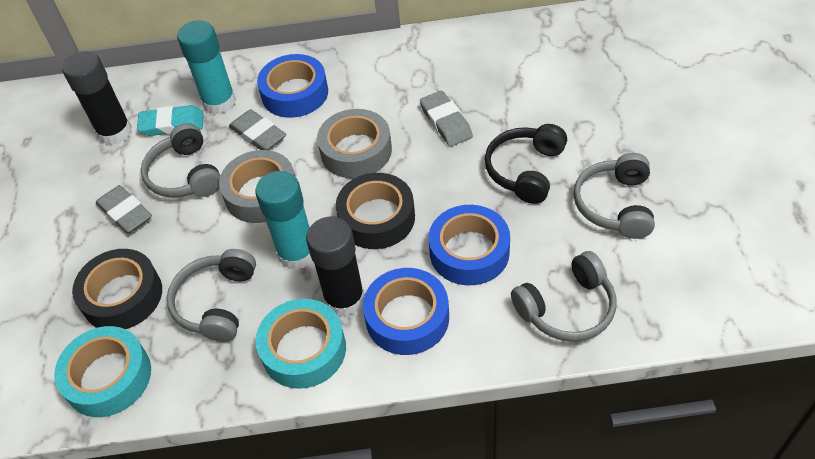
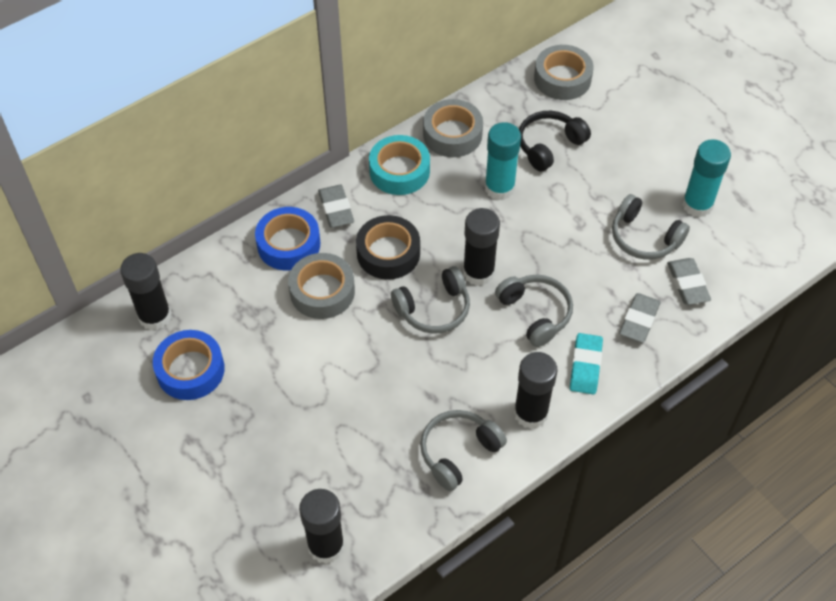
black glue stick: [62,51,132,145] [306,217,365,317] = 2 -> [120,253,171,330] [299,489,345,564] [463,208,500,286] [514,352,557,429] = 4
black tape: [72,249,162,329] [336,173,415,249] = 2 -> [356,215,420,280] = 1
blue tape: [257,54,328,118] [363,268,449,355] [429,205,510,285] = 3 -> [153,330,225,400] [255,207,320,270] = 2
grey tape: [219,150,295,223] [317,109,392,178] = 2 -> [288,253,355,319] [423,99,483,157] [534,45,594,100] = 3
turquoise tape: [54,326,151,417] [256,299,346,389] = 2 -> [369,135,430,195] = 1

